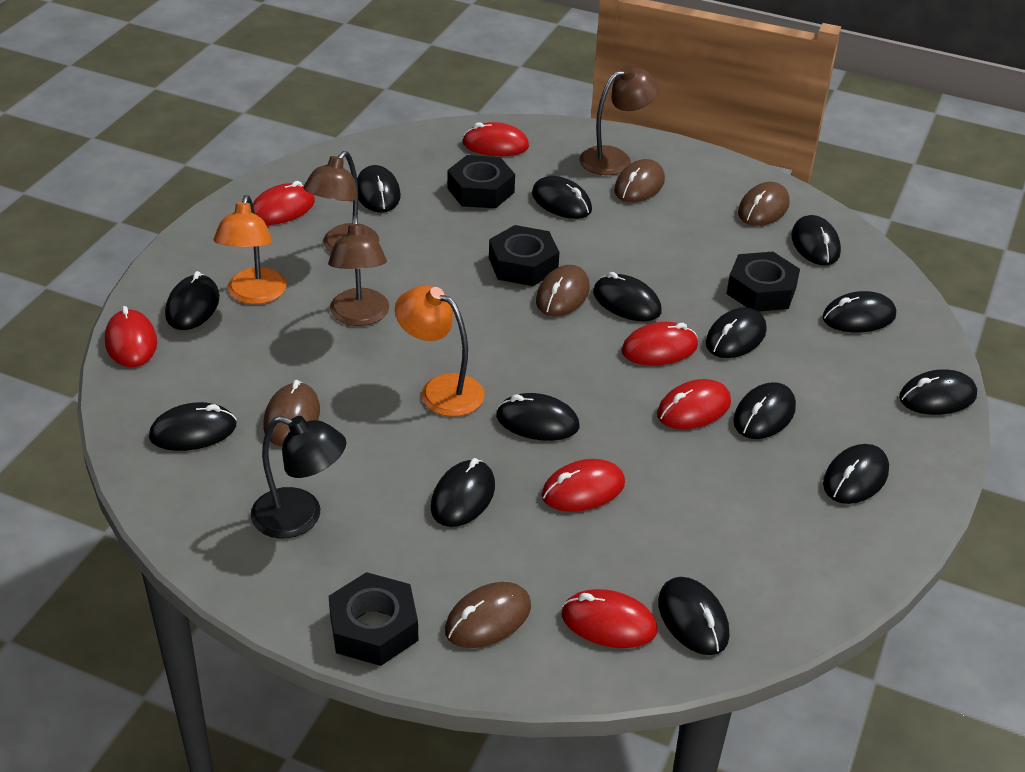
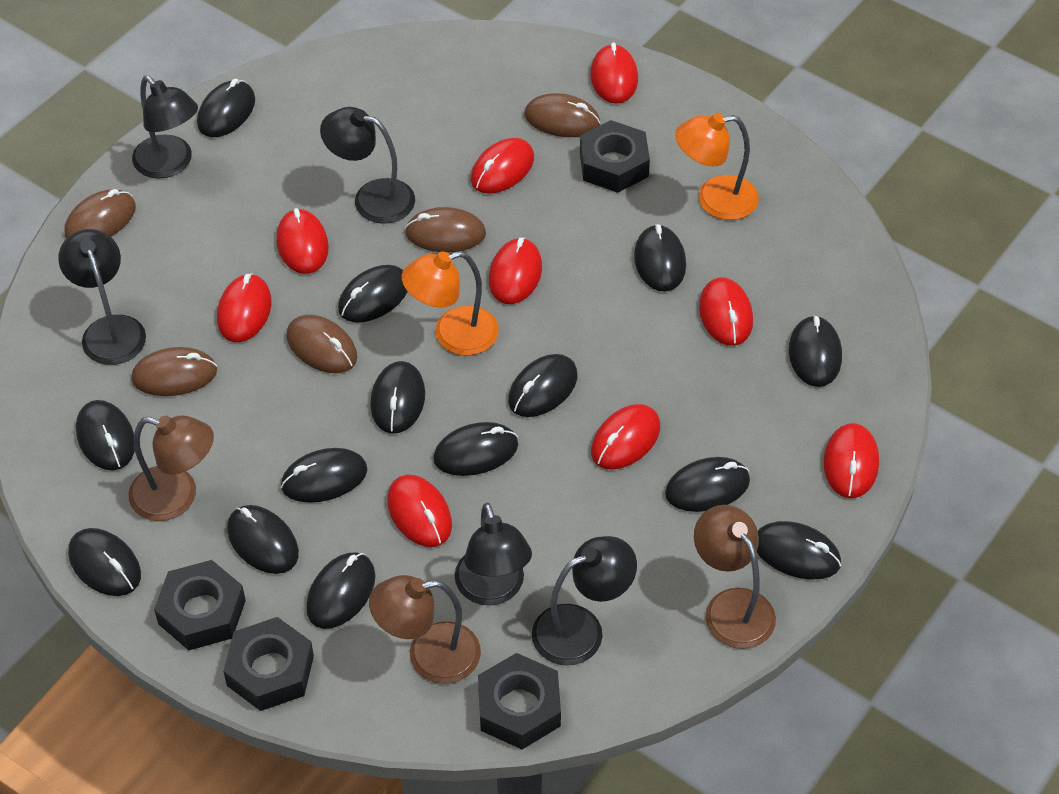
black lamp: [251,416,346,538] = 1 -> [58,229,146,365] [132,76,198,179] [320,107,415,224] [455,503,532,606] [532,536,637,666] = 5
red mouse: [105,306,157,367] [253,181,315,225] [462,122,529,156] [541,459,625,512] [562,589,657,648] [621,322,698,365] [657,379,731,429] = 7 -> [217,273,272,342] [276,208,329,274] [387,475,452,547] [471,138,534,194] [489,237,542,304] [590,42,638,104] [591,404,660,470] [699,277,753,346] [824,423,879,498] = 9

